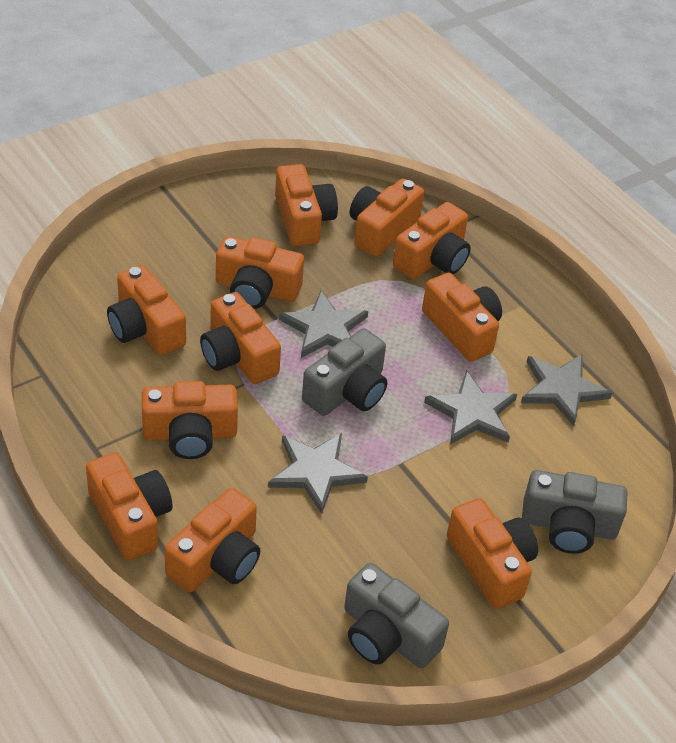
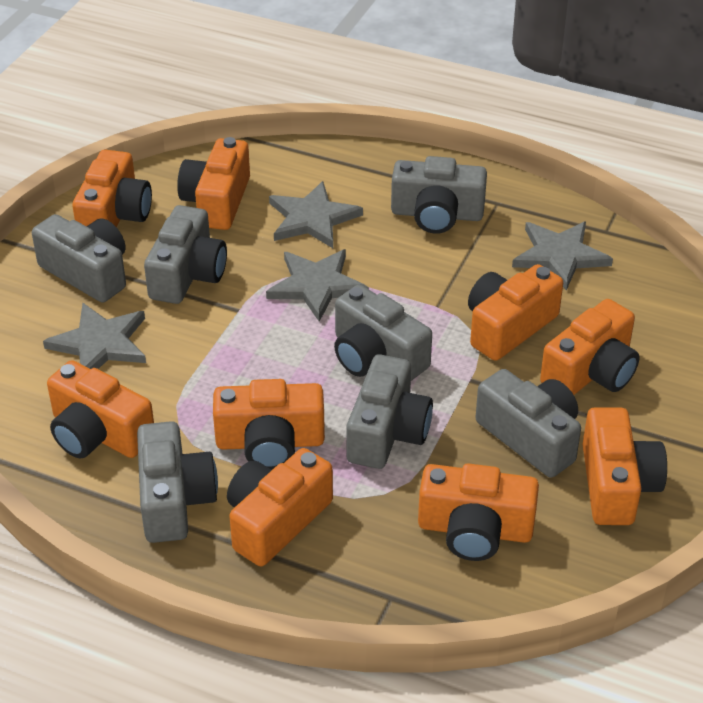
grey camera: [302,328,387,416] [344,563,449,668] [522,470,627,554] = 3 -> [32,214,126,302] [137,421,218,543] [144,205,227,304] [334,285,432,381] [346,354,433,469] [391,156,487,234] [475,369,581,477] = 7
orange camera: [86,452,173,560] [107,265,186,355] [142,381,238,459] [164,488,260,592] [200,292,281,384] [216,236,304,309] [275,164,338,246] [350,178,424,257] [393,202,471,279] [422,273,502,362] [447,498,538,609] = 11 -> [47,360,154,458] [72,150,152,227] [177,137,250,230] [213,379,325,470] [227,448,333,566] [418,463,539,561] [468,264,563,361] [540,299,640,395] [583,407,667,525] = 9

